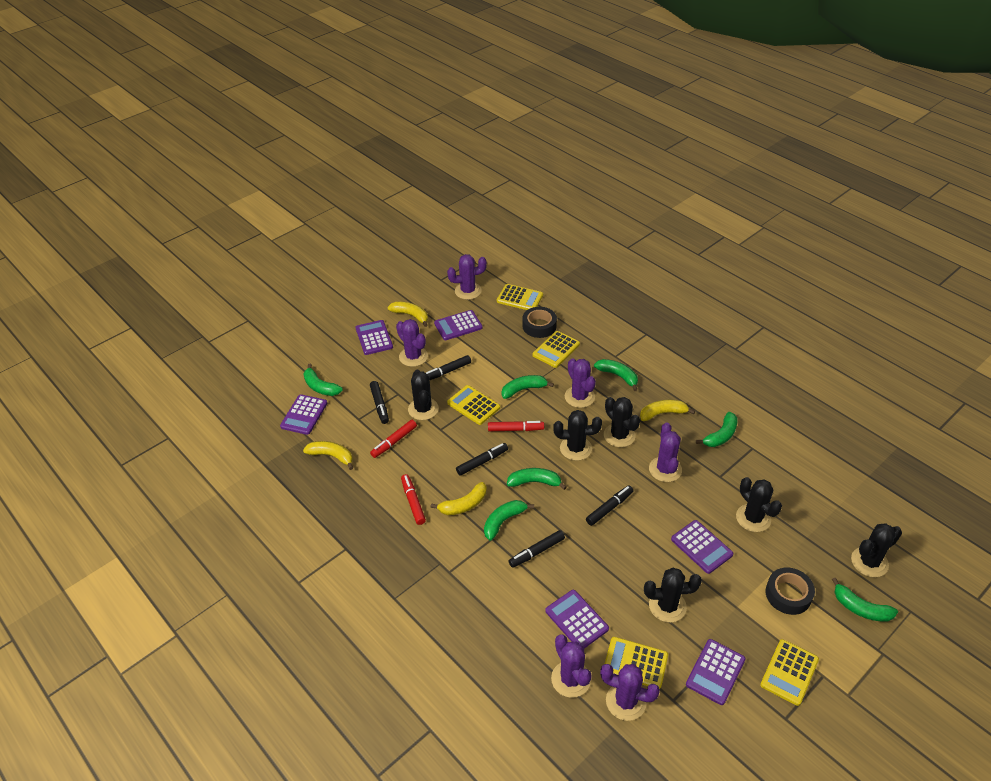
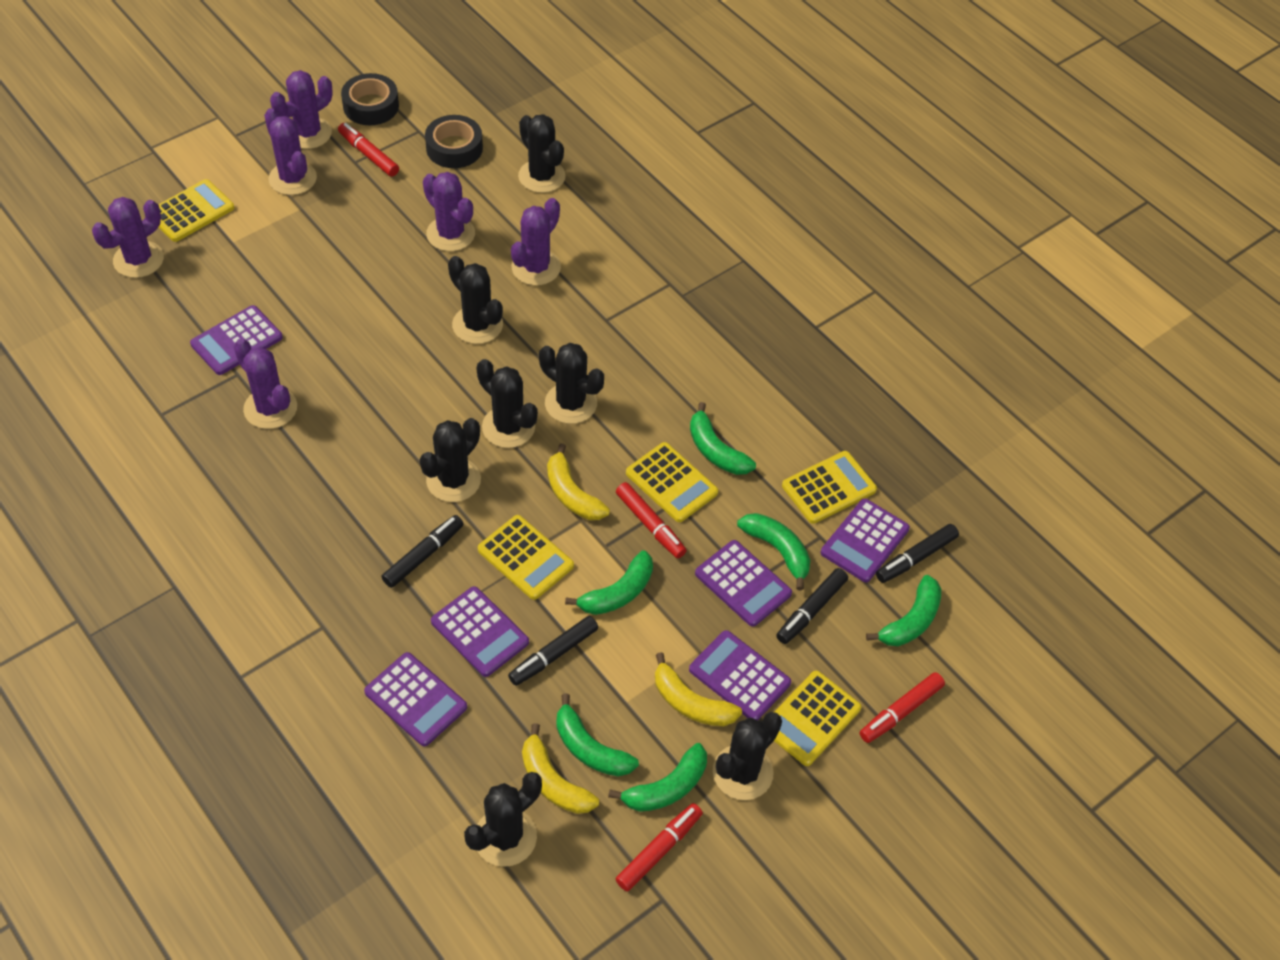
black cactus: [408,370,439,420] [553,410,602,461] [604,397,640,447] [644,568,702,623] [736,477,782,532] [851,523,902,577] = 6 -> [419,418,481,502] [448,256,503,344] [464,772,542,867] [476,359,538,448] [518,114,566,193] [539,343,604,424] [713,712,782,800] = 7
black marker: [370,381,389,424] [426,355,471,380] [456,443,508,476] [509,530,565,568] [586,486,633,526] = 5 -> [382,515,464,588] [508,616,598,686] [776,568,848,644] [876,524,959,583] = 4
green banana: [303,364,343,396] [484,500,534,541] [501,375,554,399] [507,468,567,490] [594,359,638,391] [696,412,737,447] [832,578,898,622] = 7 -> [556,693,639,777] [565,550,653,615] [608,743,707,812] [690,402,756,475] [737,513,810,591] [866,575,941,646] = 6
red marker: [370,420,417,458] [401,474,426,525] [488,421,544,431] = 3 -> [338,123,399,177] [616,482,687,558] [616,803,703,892] [860,672,945,743] = 4
yellow banana: [303,441,353,470] [387,302,428,327] [431,482,487,515] [640,400,695,421] = 4 -> [522,723,599,814] [547,443,610,520] [655,652,742,726] = 3

